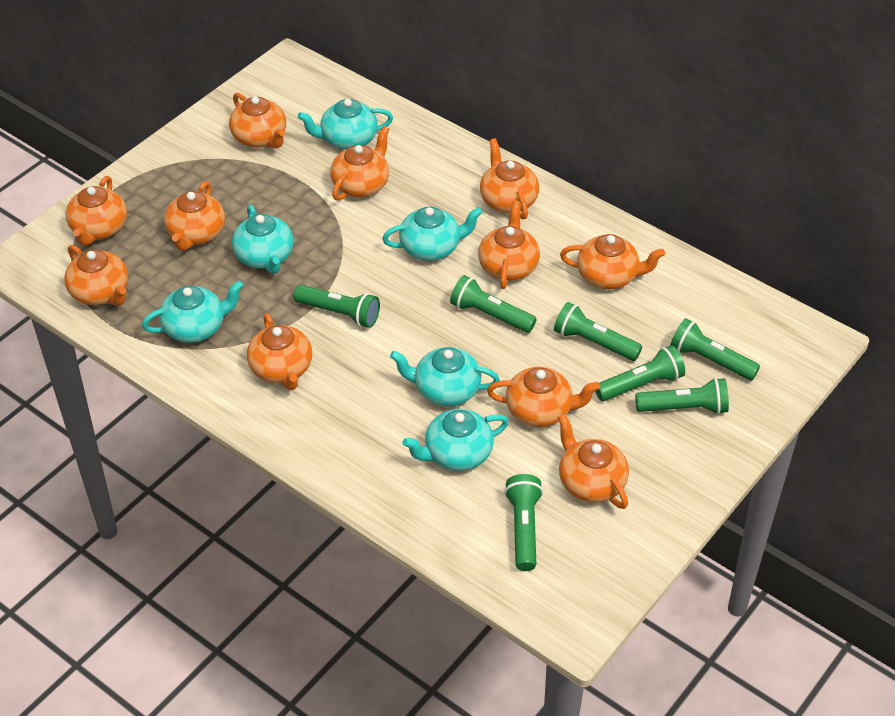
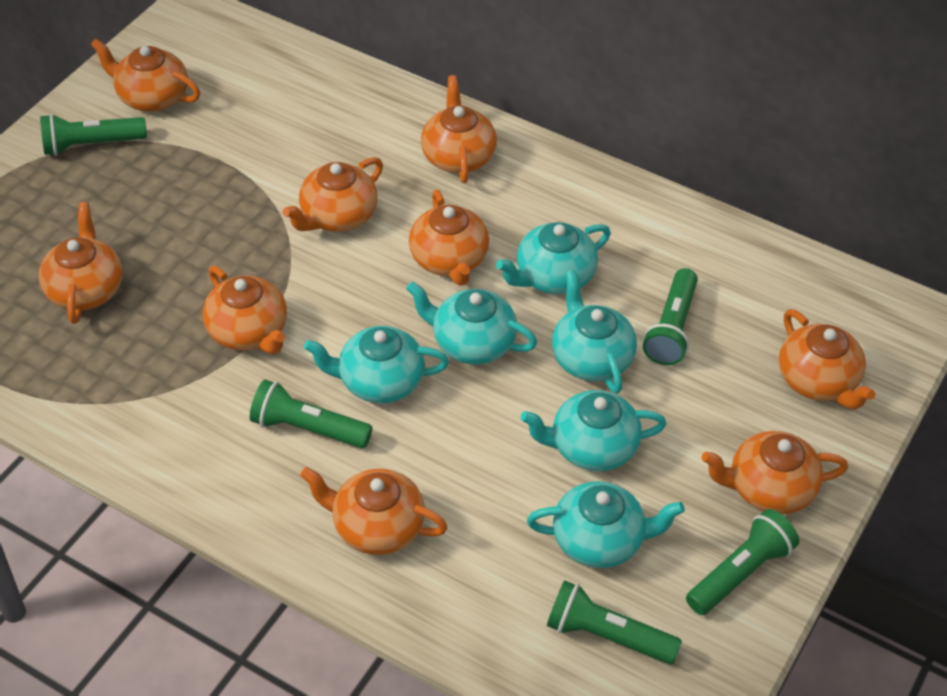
green flashlight: [293,285,380,328] [450,275,537,333] [504,474,543,571] [554,302,642,361] [595,345,685,401] [635,378,729,414] [670,318,760,381] = 7 -> [40,114,147,156] [250,380,372,448] [547,580,682,664] [643,268,698,365] [686,509,799,615] = 5
orange teapot: [64,245,128,306] [66,176,127,246] [164,181,225,251] [229,92,286,148] [247,313,312,390] [330,126,389,201] [478,201,540,289] [480,138,539,219] [487,367,600,427] [558,414,629,509] [560,234,665,289] = 11 -> [39,202,123,324] [91,39,200,112] [203,266,287,354] [283,157,383,232] [300,467,448,555] [409,190,489,286] [421,75,497,183] [701,431,848,514] [779,309,875,410] = 9

